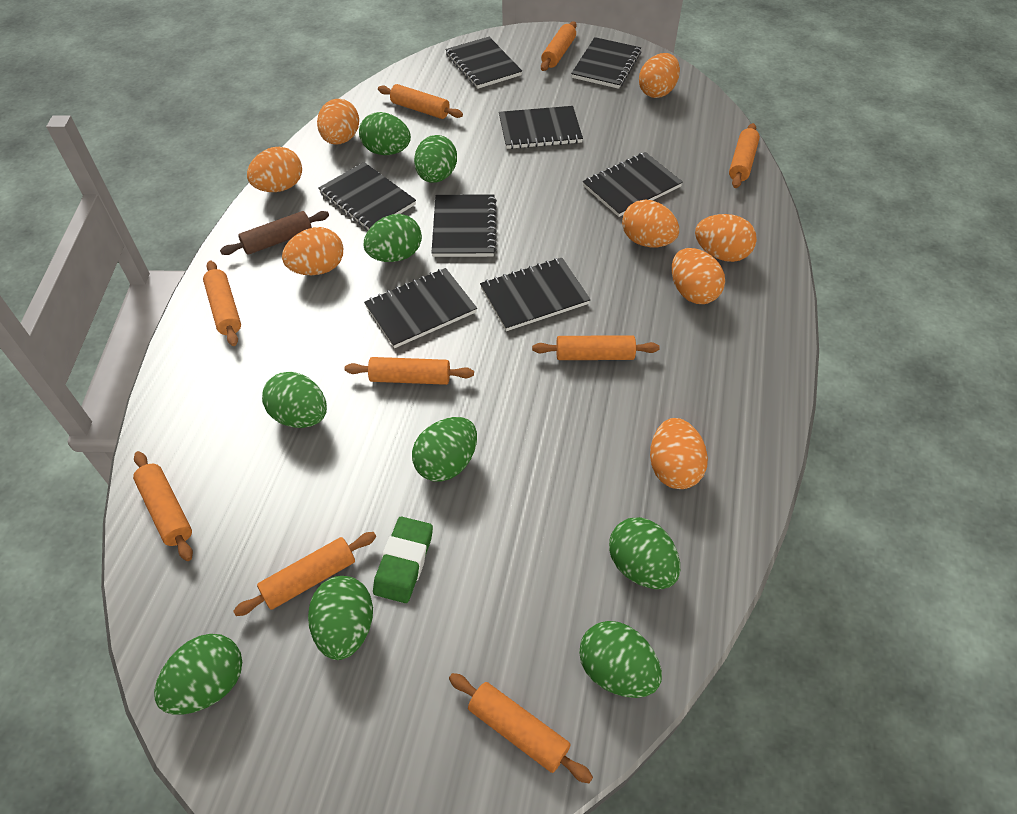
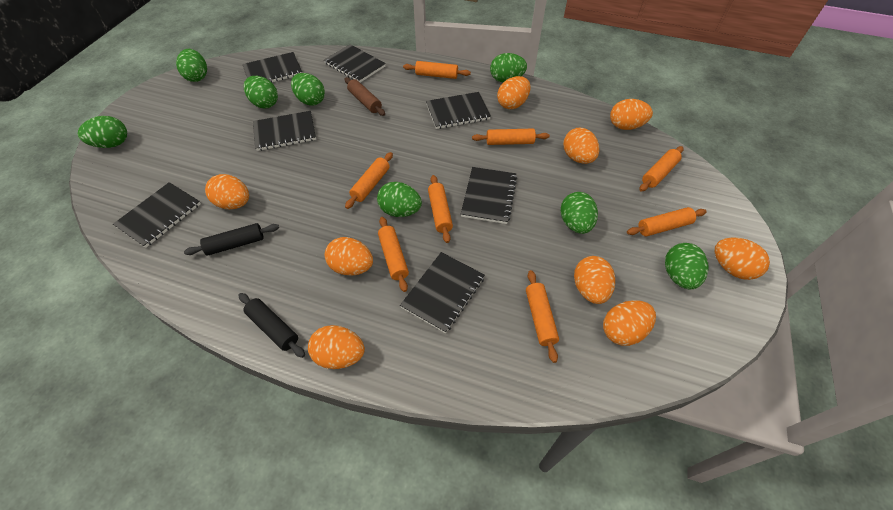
black notebook: [318,162,416,230] [364,268,477,348] [431,194,497,257] [445,37,522,89] [480,258,591,331] [499,106,583,149] [571,37,641,89] [583,152,683,217] = 8 -> [113,182,201,248] [243,52,302,82] [253,111,316,151] [324,44,386,83] [400,252,485,333] [426,92,491,129] [461,167,517,224] = 7
black rolling pin: none = 0 -> [184,223,279,256] [238,293,305,358] = 2
green egg: [154,634,242,715] [262,372,327,428] [308,576,373,660] [359,112,411,155] [364,214,422,262] [412,417,477,482] [414,135,457,183] [579,621,662,698] [609,517,680,589] = 9 -> [78,116,127,148] [176,49,207,82] [244,76,278,108] [291,73,325,106] [377,182,422,217] [490,53,527,82] [561,192,598,234] [665,243,709,289] = 8
green eraser: [373,516,433,603] = 1 -> none = 0
orange egg: [247,147,302,192] [282,227,343,275] [317,99,359,144] [622,200,679,247] [639,53,680,98] [650,418,708,489] [672,248,725,304] [695,214,757,262] = 8 -> [205,174,249,209] [308,325,365,369] [325,237,373,276] [497,76,531,109] [563,128,599,164] [574,256,615,304] [603,300,656,346] [610,99,653,130] [715,238,770,280] = 9
orange rolling pin: [133,451,193,561] [203,260,241,346] [233,532,376,616] [344,357,474,385] [378,84,463,119] [449,673,593,783] [532,335,660,360] [541,21,577,71] [729,123,760,188] = 9 -> [345,152,393,209] [378,217,409,292] [403,61,471,79] [428,175,453,243] [472,129,550,145] [526,270,559,363] [627,207,707,236] [639,146,683,192] = 8

